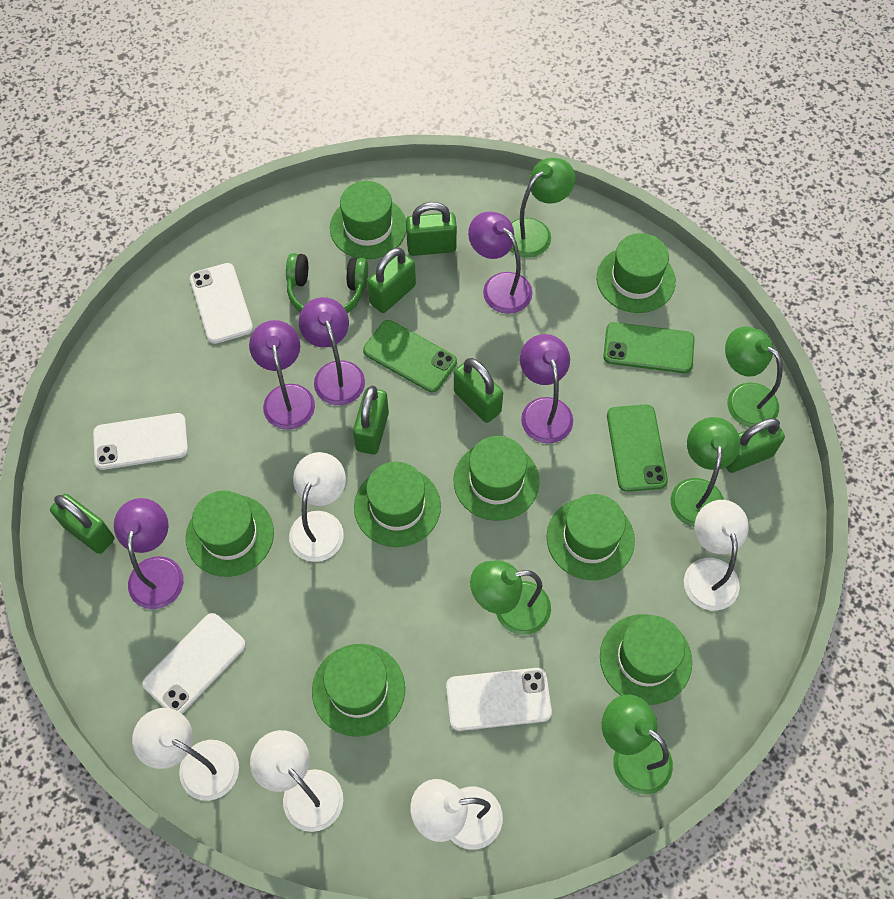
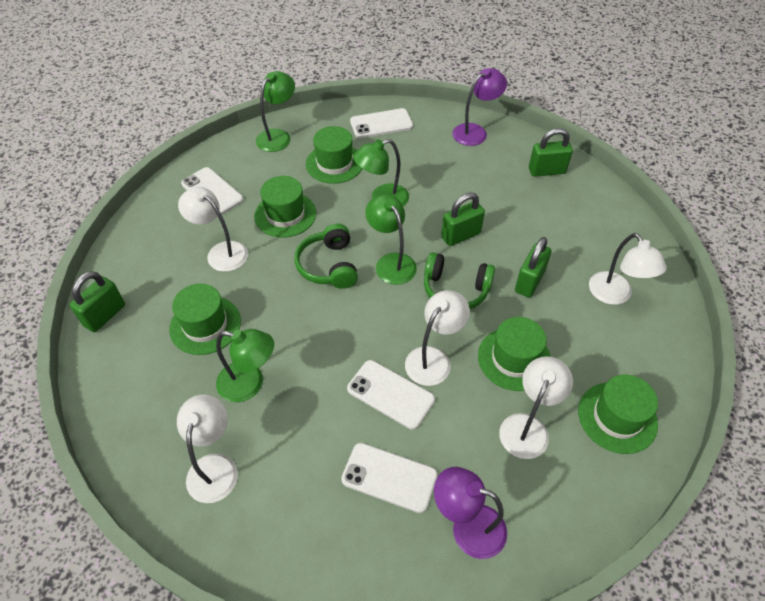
green hat: [186,491,274,577] [312,644,405,737] [330,181,406,259] [354,462,441,547] [453,436,540,521] [547,494,635,580] [597,233,676,313] [600,614,692,705] = 8 -> [169,284,241,355] [254,176,316,237] [306,126,362,184] [478,317,551,391] [578,374,658,454] = 5
green headphones: [286,253,368,313] = 1 -> [294,224,358,289] [424,252,495,309] = 2
green lamp: [470,561,551,635] [510,158,575,258] [602,695,673,795] [670,417,740,527] [725,326,783,428] = 5 -> [216,329,274,402] [256,71,295,152] [353,139,409,207] [365,194,417,285] = 4
green padlock: [50,494,114,554] [353,386,389,455] [367,247,416,313] [406,202,457,256] [454,358,503,423] [726,418,785,473] = 6 -> [70,271,125,332] [441,193,485,246] [515,237,551,297] [529,128,573,177] = 4
green phone: [363,320,457,392] [603,322,695,373] [607,404,668,492] = 3 -> none = 0
purple lamp: [114,498,184,609] [249,320,315,430] [299,297,365,405] [468,212,533,314] [520,334,573,444] = 5 -> [434,467,507,559] [452,68,507,146] = 2

